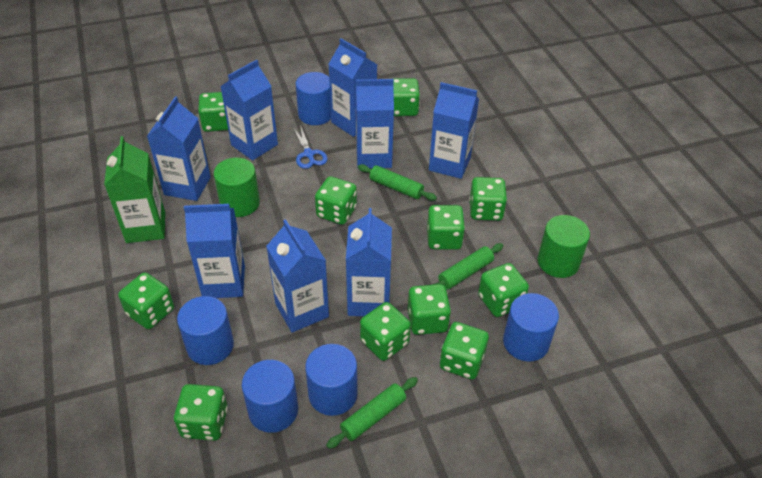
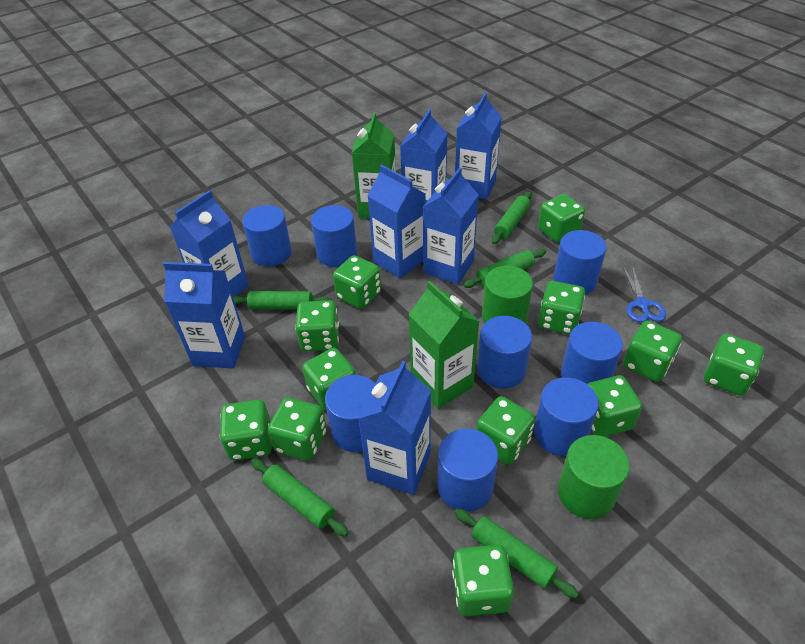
blue carton: [147,96,210,201] [184,204,245,298] [220,60,278,160] [266,219,329,333] [329,38,378,137] [346,208,392,316] [356,79,394,169] [429,82,479,179] = 8 -> [163,262,245,368] [169,190,249,296] [358,361,431,495] [367,164,426,279] [400,109,448,202] [423,167,478,284] [455,93,502,200] = 7
blue cylinder: [177,296,234,365] [242,360,298,433] [296,72,331,125] [305,344,358,416] [503,293,559,362] = 5 -> [242,205,292,267] [311,205,357,267] [325,375,375,452] [437,429,498,512] [477,316,532,389] [534,377,599,456] [554,230,606,294] [561,322,623,384] = 8
green carton: [104,136,165,243] = 1 -> [352,112,396,218] [408,281,480,409] = 2
green dice: [118,272,174,329] [174,384,228,441] [198,92,228,132] [315,176,357,225] [360,302,411,361] [393,78,420,116] [408,284,451,335] [427,205,465,250] [440,322,489,380] [469,177,507,221] [478,263,529,317] = 11 -> [220,400,272,461] [268,397,327,461] [295,300,339,352] [302,348,356,411] [333,255,381,309] [452,545,514,616] [476,396,535,465] [538,194,585,243] [538,281,585,335] [587,375,642,437] [623,321,682,382] [704,334,764,396] = 12
green rolling pin: [326,377,418,449] [358,164,437,201] [432,243,503,290] = 3 -> [233,291,331,310] [251,458,349,537] [454,508,579,599] [463,249,546,288] [492,191,532,244] = 5

